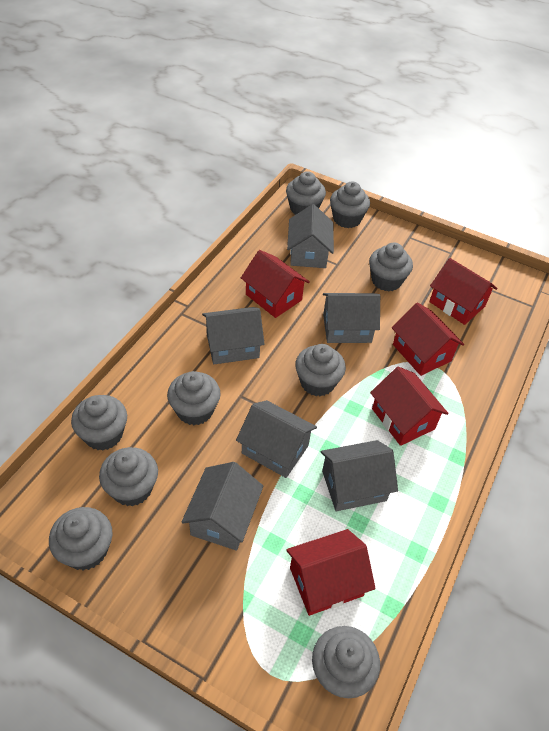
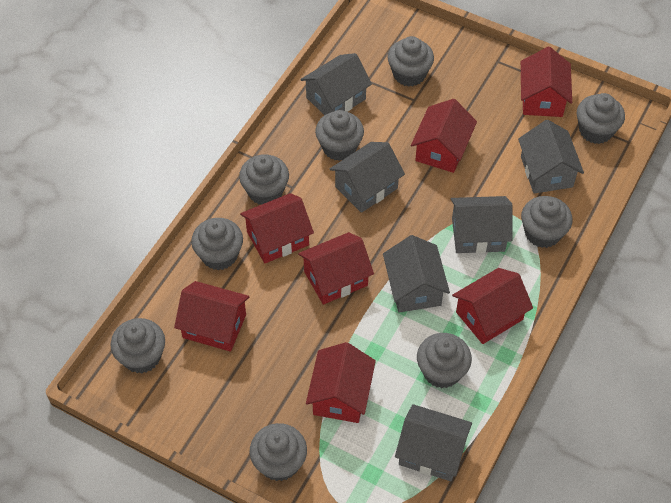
red house: [241,250,310,318] [286,529,376,616] [370,367,449,446] [392,302,464,376] [430,258,498,325] = 5 -> [174,281,249,352] [240,193,314,264] [298,232,374,305] [306,342,376,423] [411,99,477,173] [452,268,533,344] [521,47,572,117] = 7

